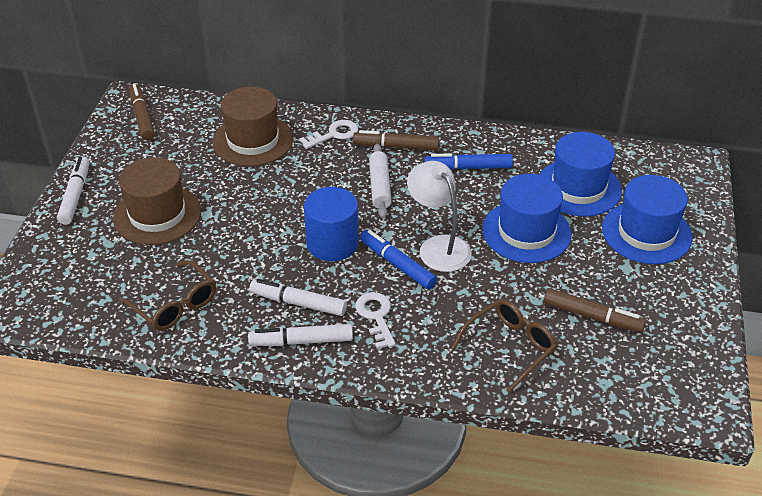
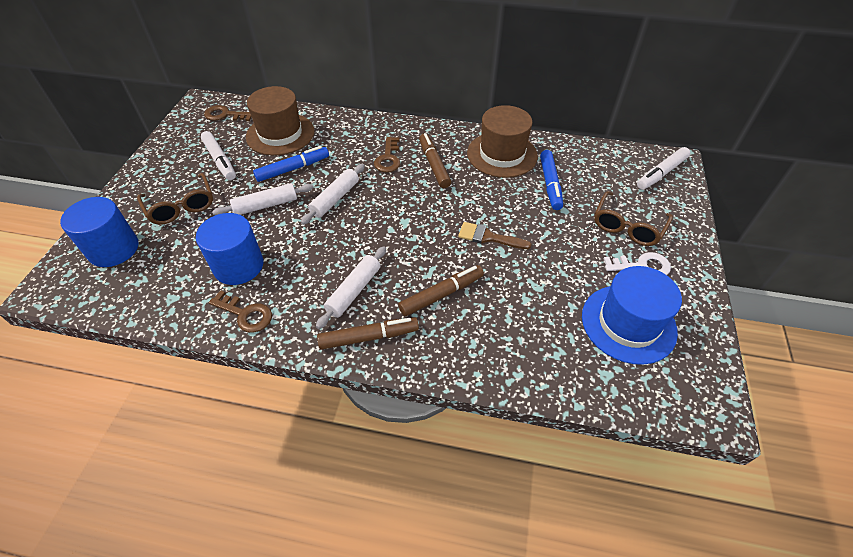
blue cylinder: [304,187,359,261] = 1 -> [60,197,139,267] [196,213,263,285] = 2
blue hat: [482,174,572,263] [539,132,622,216] [602,175,692,264] = 3 -> [582,266,682,365] = 1
brown brush: none = 0 -> [458,222,532,249] = 1
brown key: none = 0 -> [204,105,252,121] [209,290,272,333] [374,137,400,173] = 3
white key: [299,120,358,149] [355,292,396,349] = 2 -> [604,252,671,275] = 1
white lamp: [407,161,472,272] = 1 -> none = 0
white marker: [57,156,89,225] [248,324,353,346] [249,279,347,316] = 3 -> [201,131,236,180] [637,147,690,190] = 2
white rolling pin: [369,144,392,218] = 1 -> [212,183,313,215] [301,164,365,225] [316,246,386,329] = 3

